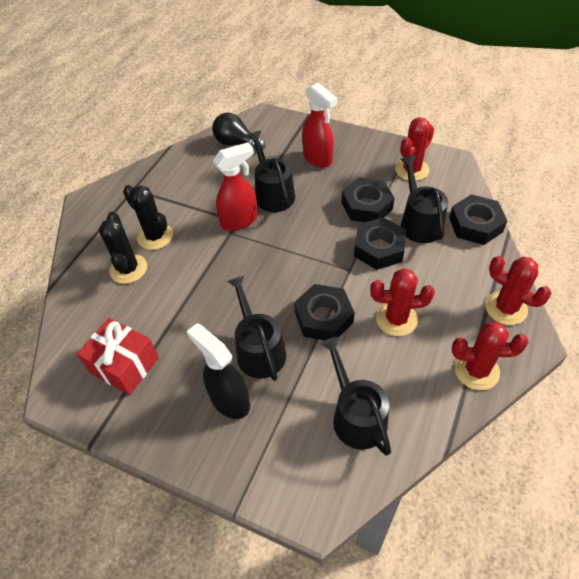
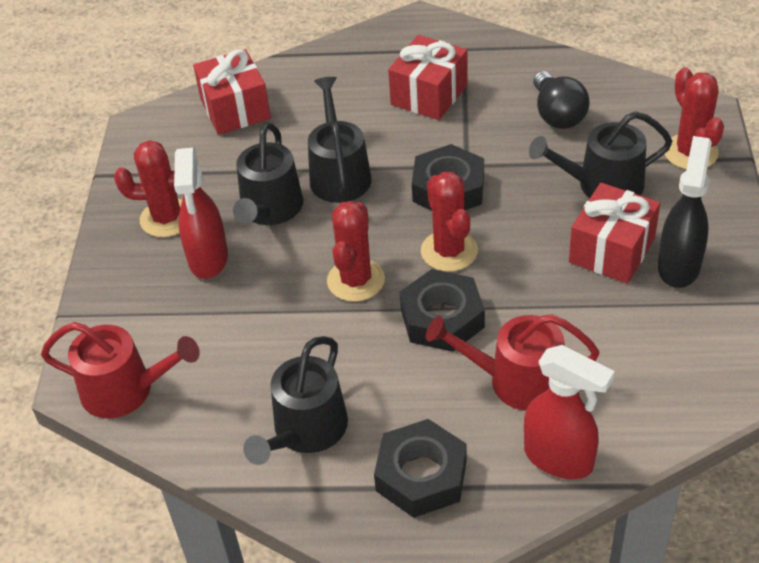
black cactus: [99,212,147,284] [123,185,173,250] = 2 -> none = 0
black nut: [294,284,355,341] [342,177,394,222] [354,217,406,270] [449,194,507,245] = 4 -> [374,419,467,518] [399,269,485,352] [412,144,484,211] = 3
red gift: [77,318,159,395] = 1 -> [193,49,271,135] [388,35,468,120] [569,183,660,284] = 3
red watering can: none = 0 -> [41,322,200,418] [426,314,599,411] = 2

